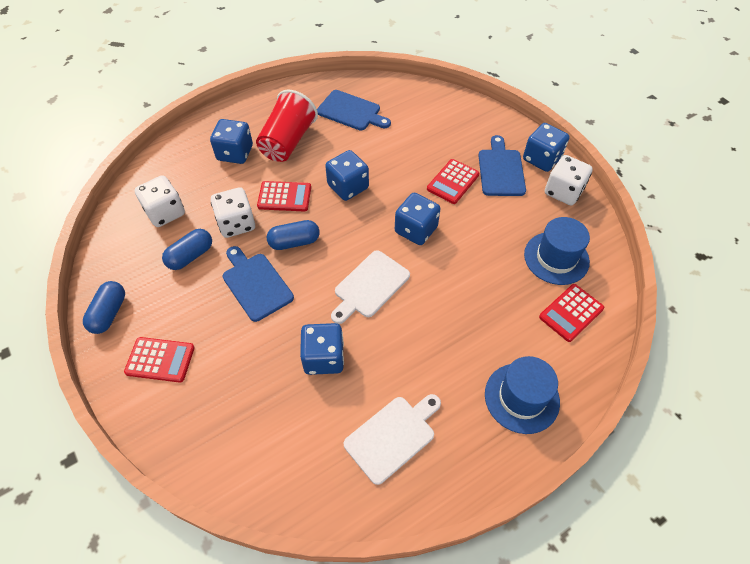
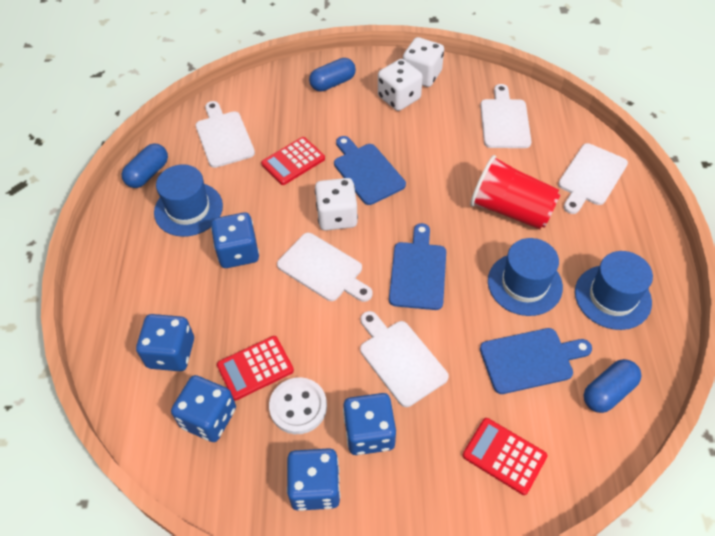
blue hat: [485,356,560,434] [524,217,590,285] = 2 -> [154,164,223,237] [488,238,563,316] [575,251,653,330] = 3
red calculator: [124,337,195,383] [257,181,311,211] [427,159,480,204] [539,284,604,342] = 4 -> [217,336,294,400] [261,137,325,185] [463,418,547,495] = 3
white button: none = 0 -> [269,377,327,434] = 1
white cutting board: [331,250,410,324] [344,394,441,485] = 2 -> [196,101,255,168] [277,233,373,302] [360,311,449,407] [480,84,532,148] [558,143,628,214] = 5

